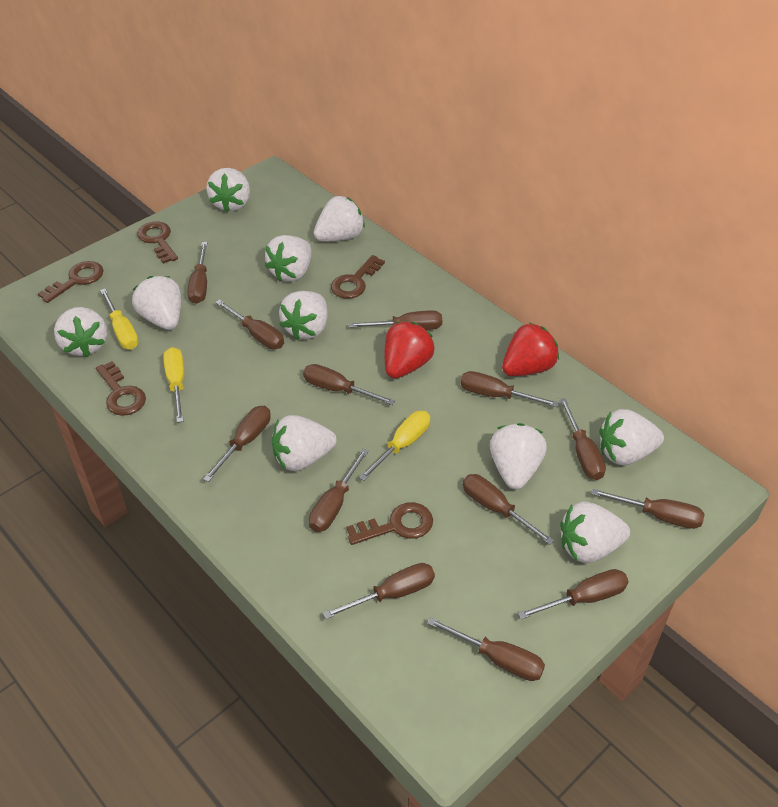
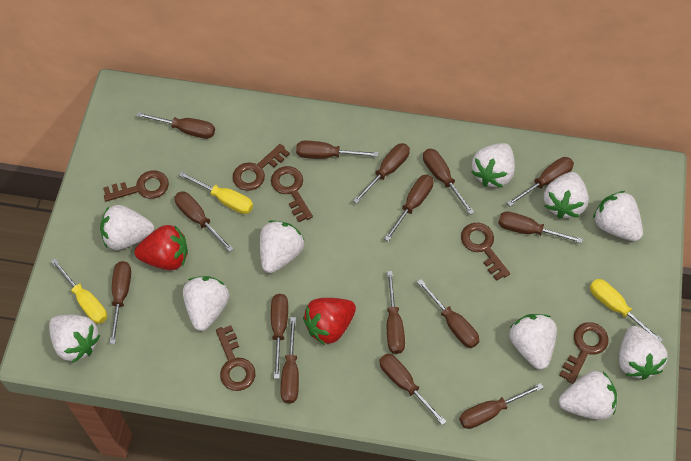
brown key: [38,261,104,303] [96,361,146,416] [137,221,178,264] [331,255,385,299] [346,502,433,545] = 5 -> [103,170,169,202] [216,325,255,391] [233,144,290,191] [271,166,313,222] [461,223,510,281] [559,322,609,384] = 6
brown screwdriver: [187,242,208,304] [203,406,271,482] [215,299,284,349] [303,364,395,405] [309,448,369,532] [323,563,435,619] [349,310,442,330] [427,617,545,681] [460,371,559,407] [463,474,554,545] [518,569,629,619] [559,398,606,480] [591,489,704,529] = 13 -> [109,261,131,344] [137,112,215,139] [174,191,233,252] [271,294,288,379] [280,317,299,403] [296,141,378,159] [353,143,410,204] [379,354,447,425] [384,175,434,242] [387,271,405,354] [417,279,479,348] [423,149,474,215] [459,383,544,429] [498,211,583,243] [507,157,574,206] = 15

